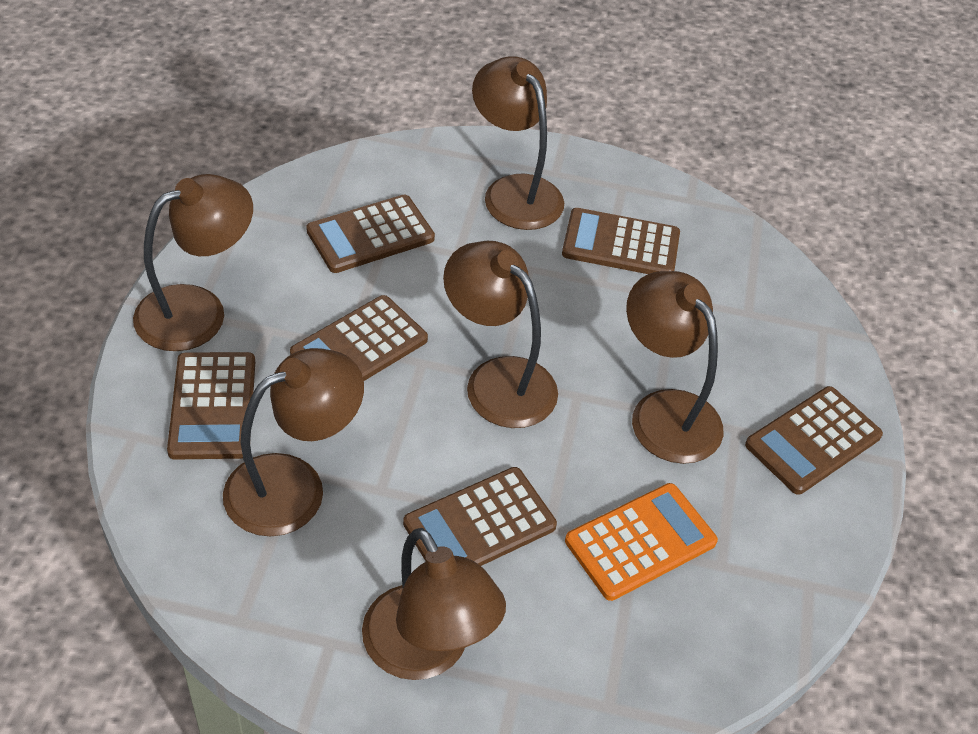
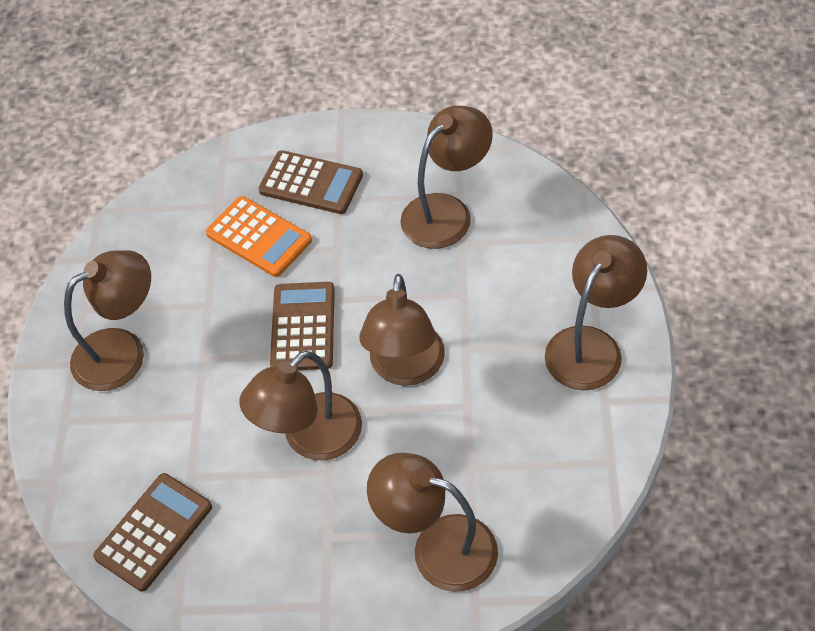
brown calculator: [167,352,255,460] [290,295,428,381] [306,195,435,273] [403,467,557,566] [562,208,680,274] [745,386,883,495] = 6 -> [93,473,212,591] [258,150,363,214] [270,282,335,370] = 3

